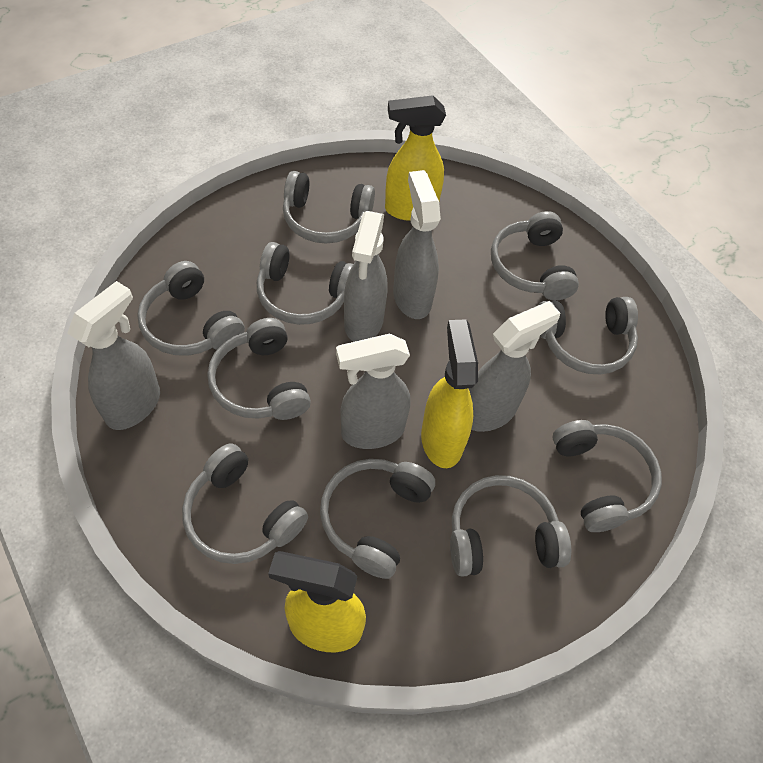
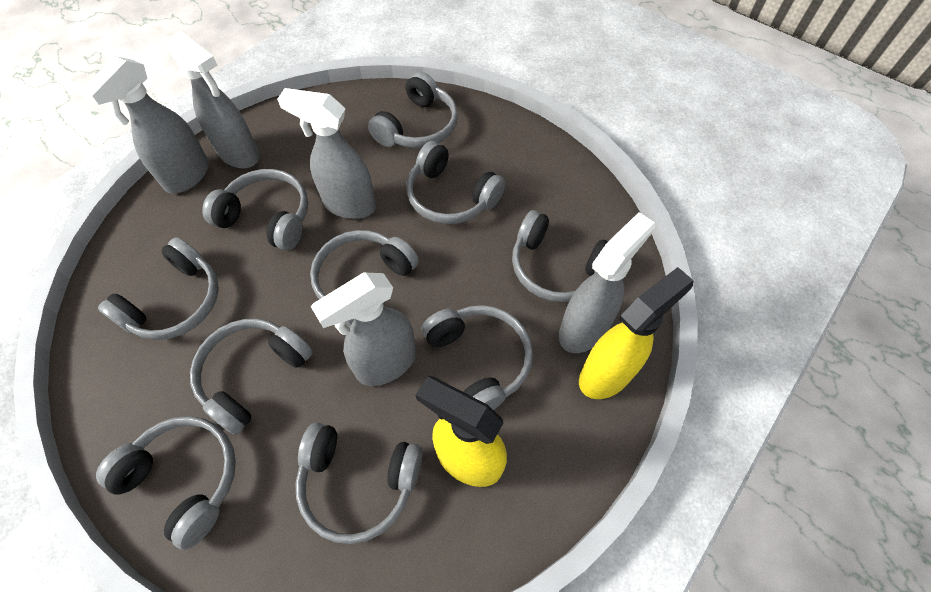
yellow spray bottle: [268,551,366,652] [385,95,446,221] [421,319,478,468] = 3 -> [415,376,507,487] [579,267,693,399] = 2

